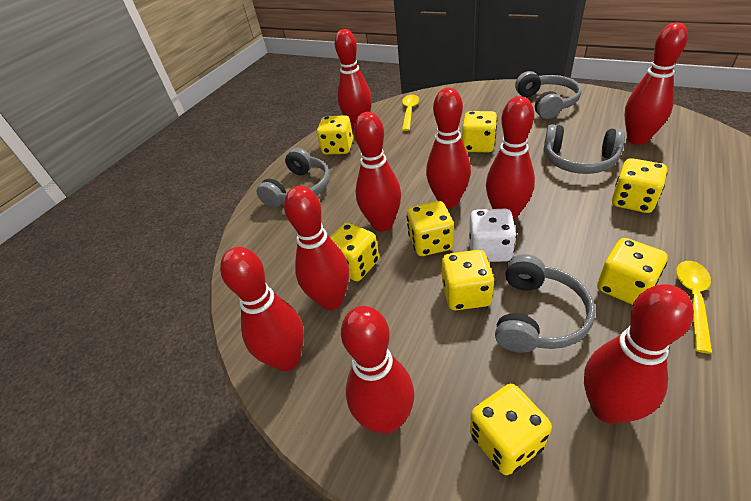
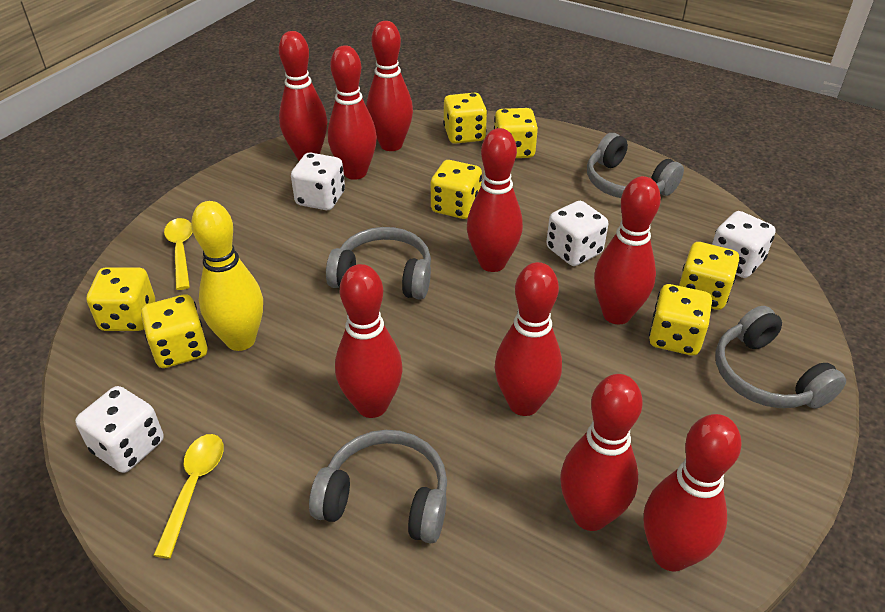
white dice: [469,209,517,262] = 1 -> [75,386,164,473] [291,152,345,210] [546,201,608,266] [712,211,776,278] = 4
yellow bowling pin: none = 0 -> [191,201,263,351] = 1
yellow dice: [317,115,353,155] [330,223,379,281] [407,201,454,256] [442,250,495,310] [462,111,497,152] [470,384,552,475] [597,238,668,305] [612,158,667,213] = 8 -> [87,267,155,331] [141,294,208,368] [431,160,482,219] [443,93,487,144] [494,108,538,158] [649,284,712,355] [679,242,740,310] = 7

